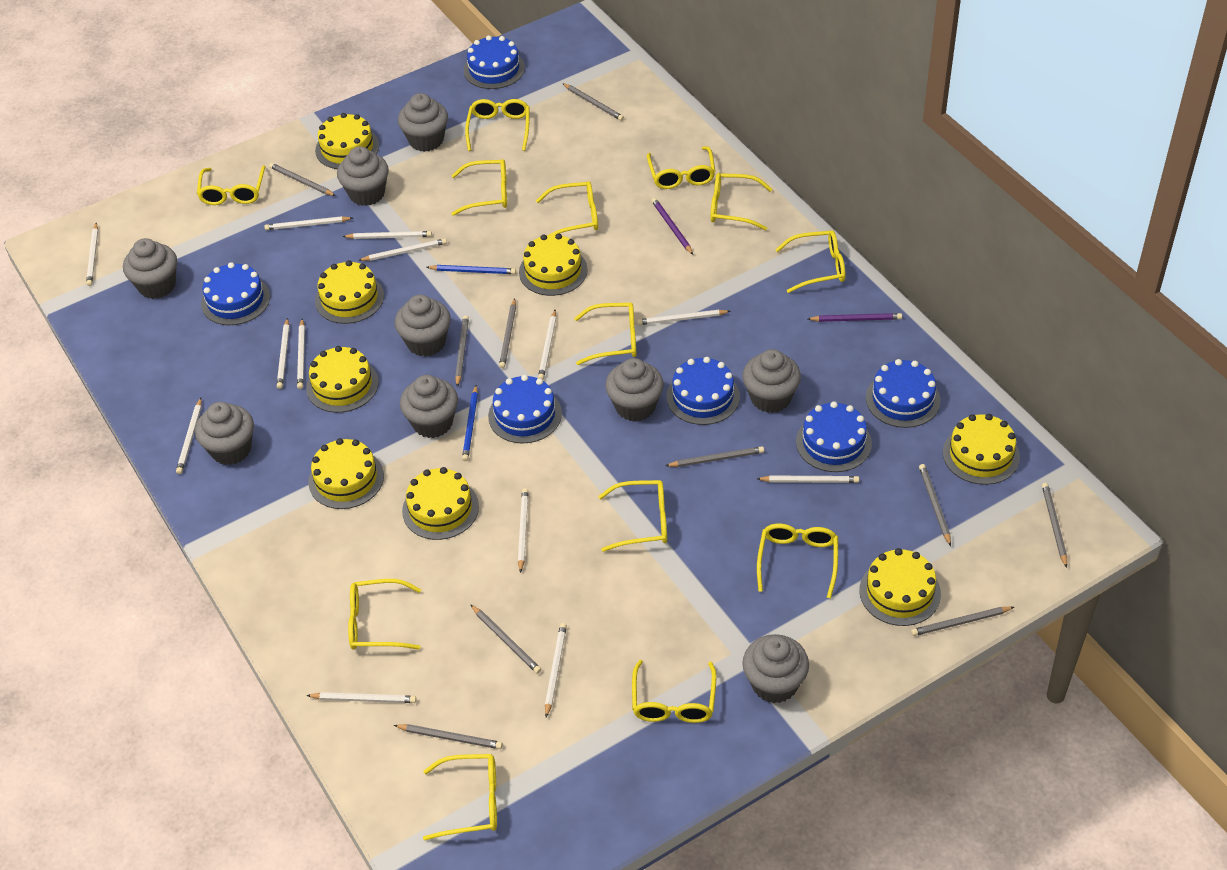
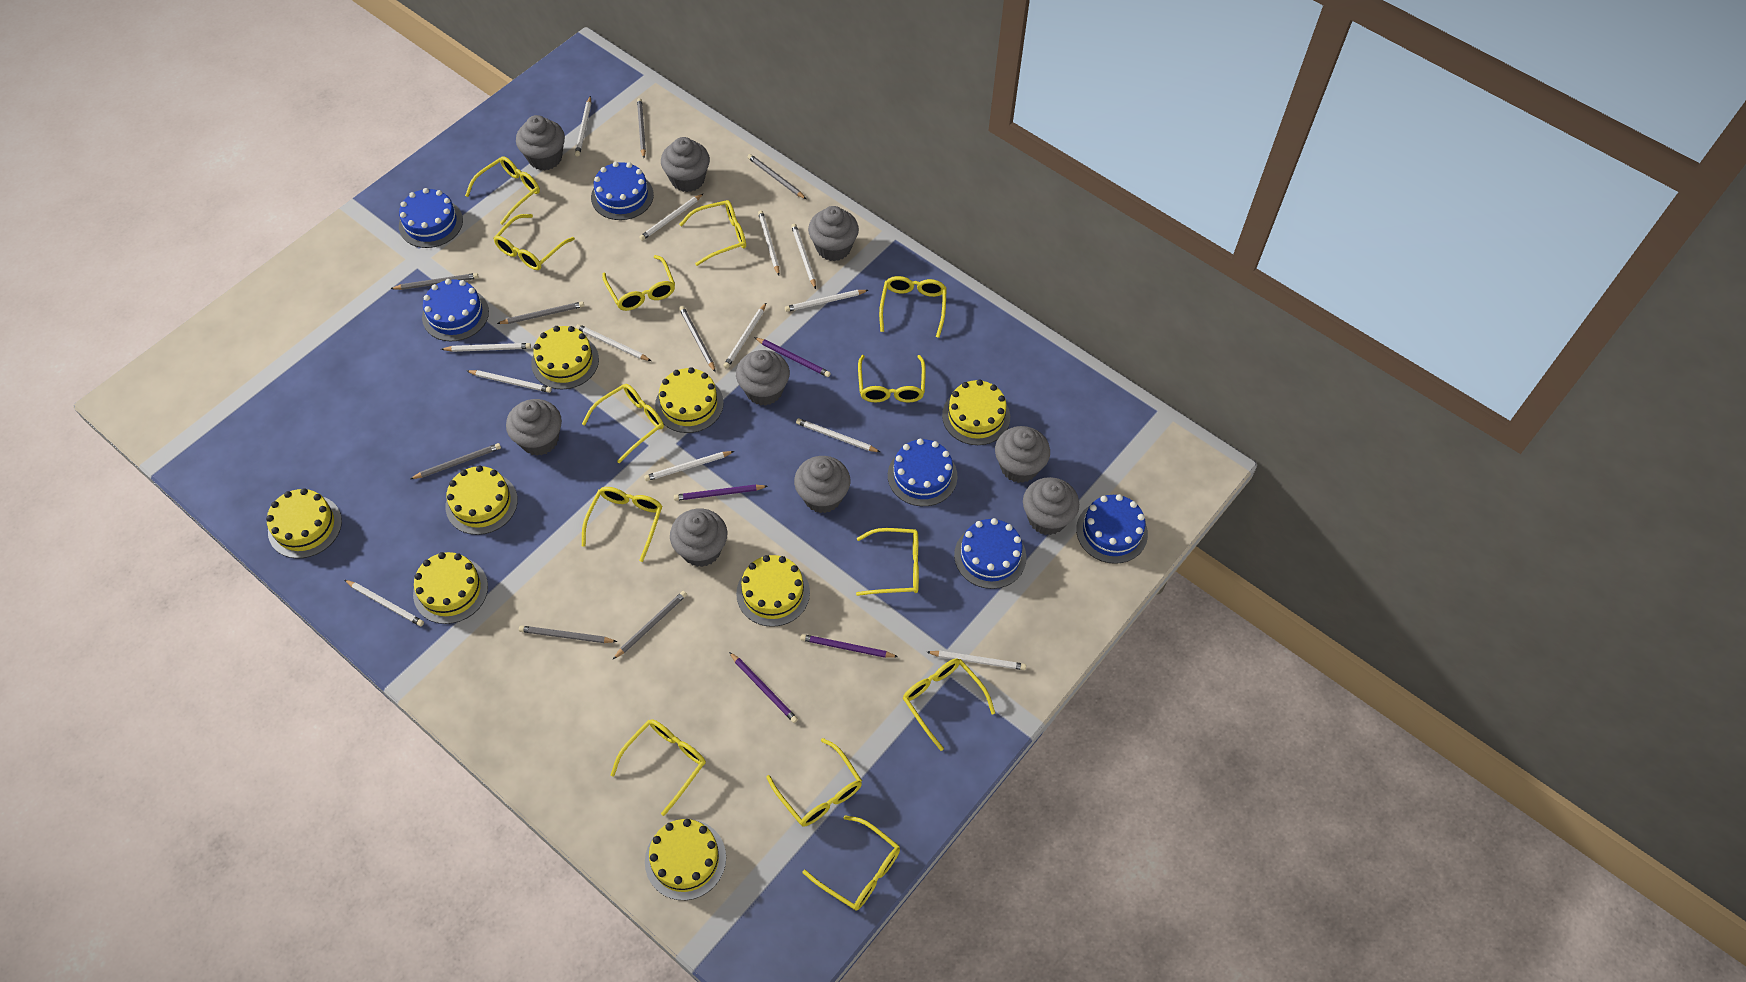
blue pencil: [426,265,516,274] [462,385,478,461] = 2 -> none = 0
grey pencil: [269,163,336,196] [394,724,503,749] [455,315,469,387] [471,605,541,674] [499,298,516,368] [562,83,624,121] [665,446,764,467] [911,607,1014,636] [919,464,951,546] [1042,483,1067,568] = 10 -> [390,273,479,290] [410,443,501,479] [497,301,584,324] [519,626,617,643] [613,591,687,659] [637,98,646,158] [679,306,716,372] [747,154,806,199] = 8
purple pencil: [651,198,693,255] [808,313,902,322] = 2 -> [674,484,768,501] [729,652,798,723] [754,337,831,377] [800,634,898,658] = 4

